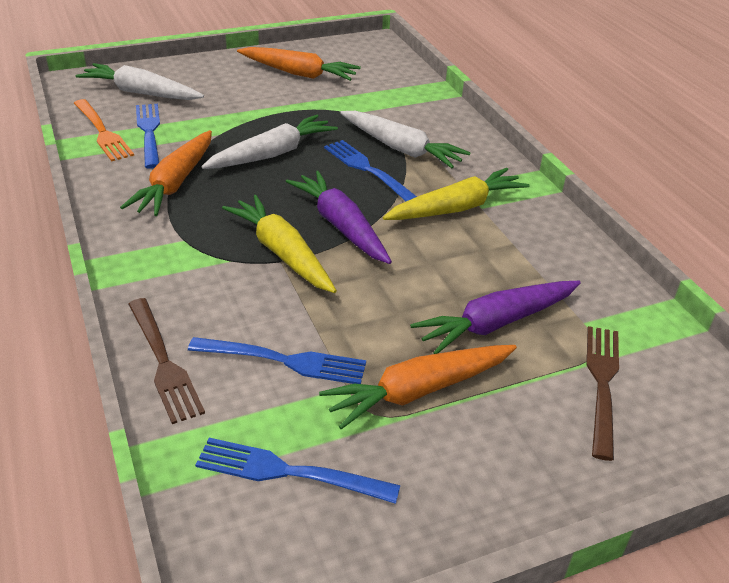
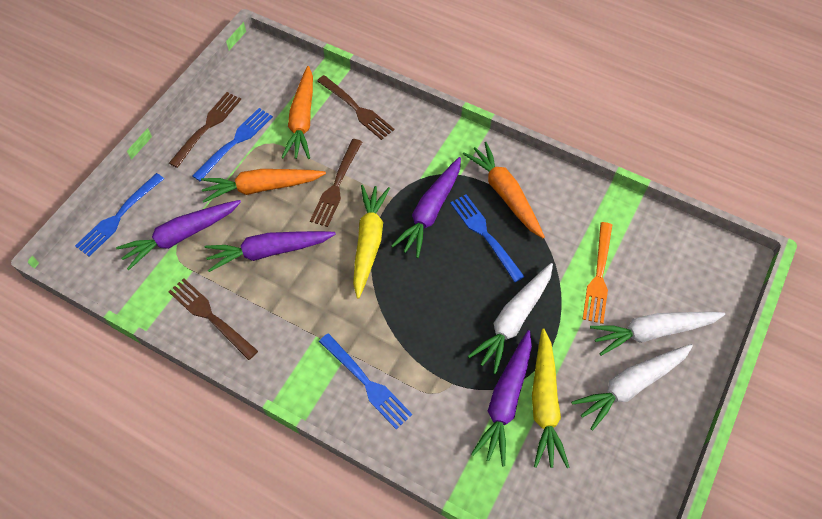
brown fork: [128,298,205,424] [586,326,619,461] = 2 -> [168,278,258,360] [169,92,241,168] [310,139,362,227] [317,75,394,140] = 4
purple carrot: [286,171,392,264] [410,281,581,354] = 2 -> [116,200,241,271] [205,231,336,272] [391,157,461,258] [471,330,532,466] = 4

